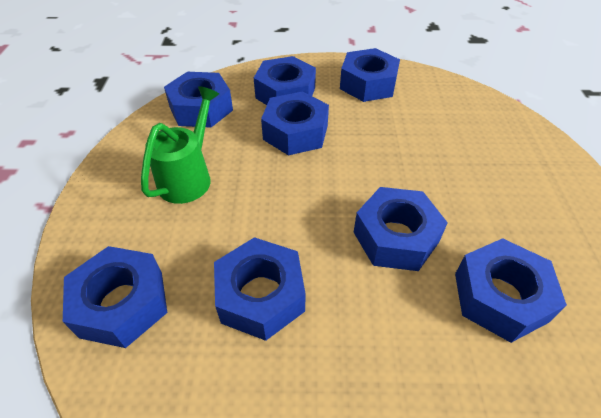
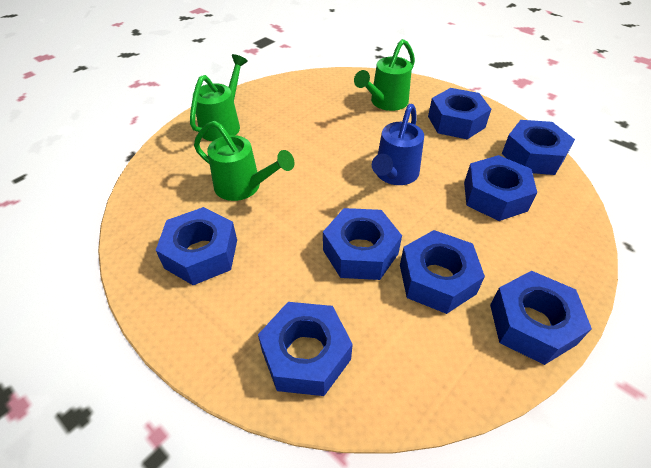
blue watering can: none = 0 -> [372,104,424,185] = 1
green watering can: [141,86,219,204] = 1 -> [190,54,248,141] [194,121,294,201] [354,39,415,111] = 3

